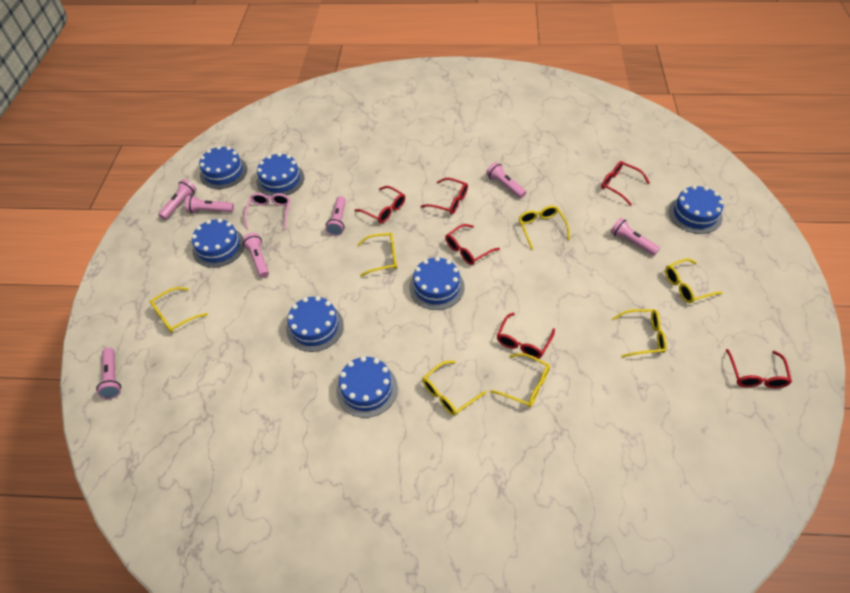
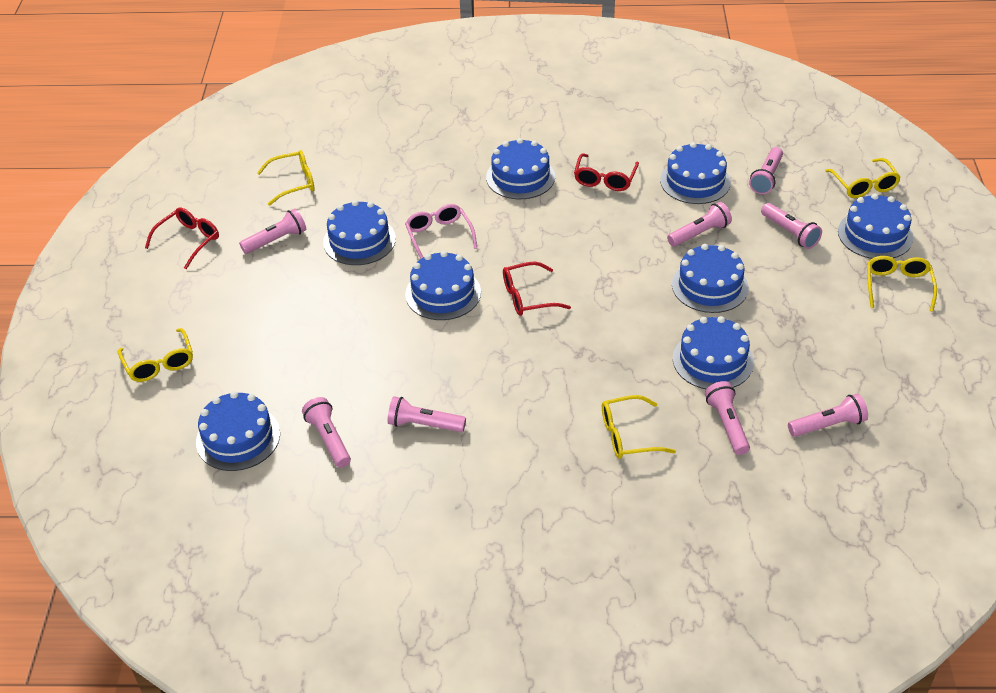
blue cake: [192,218,244,268] [199,146,247,189] [257,153,304,196] [286,296,344,352] [336,356,398,418] [409,257,465,310] [669,185,724,234] = 7 -> [196,391,280,471] [323,200,396,265] [405,251,481,320] [486,138,555,199] [660,142,731,204] [672,244,748,313] [673,316,754,389] [838,193,913,259] = 8
pink flashlight: [96,348,121,399] [158,179,196,220] [185,195,234,213] [242,233,269,278] [326,196,346,236] [486,162,526,198] [610,218,660,255] = 7 -> [239,208,306,254] [302,397,351,468] [388,396,466,432] [667,202,732,247] [705,381,750,455] [749,147,783,194] [761,203,822,249] [788,394,868,437] = 8
red glasses: [355,186,405,223] [420,178,468,215] [445,224,500,265] [497,313,555,358] [601,161,650,206] [726,349,792,388] = 6 -> [145,208,219,269] [503,261,571,316] [574,153,639,191] = 3
yellow glasses: [149,287,208,333] [357,233,397,277] [422,361,486,416] [490,353,550,407] [518,205,570,250] [612,309,667,358] [665,258,722,303] = 7 -> [118,328,193,382] [257,150,315,206] [602,395,676,459] [825,158,901,198] [867,256,937,312] = 5

